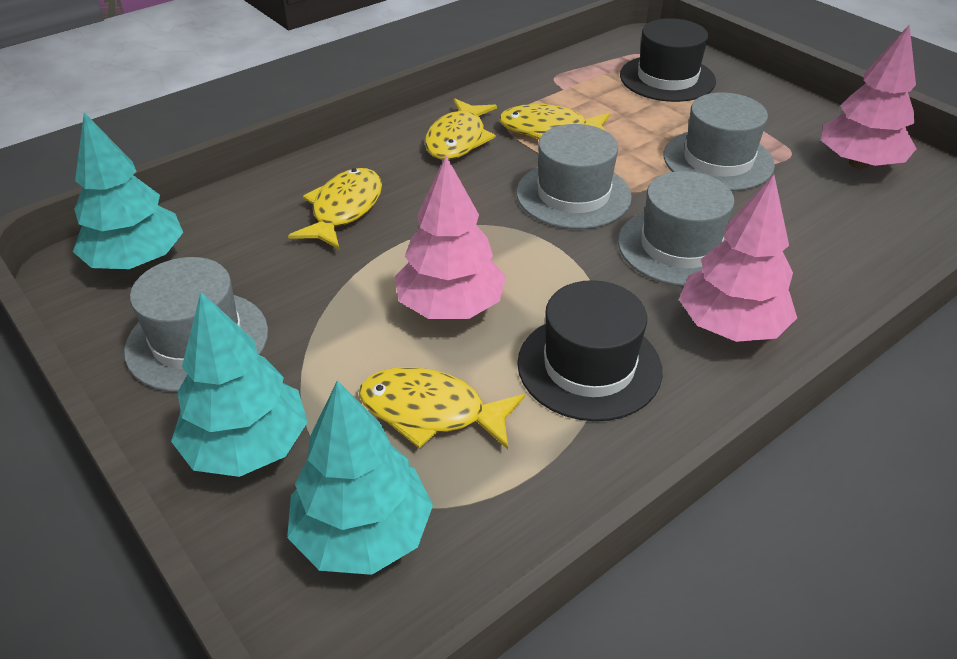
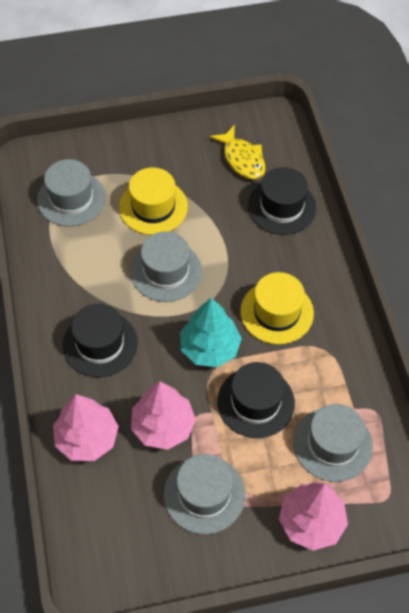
black hat: [517,280,662,421] [620,18,716,102] = 2 -> [63,304,138,377] [217,362,295,438] [248,167,316,235] = 3
turquoise tree: [73,113,183,269] [171,292,308,477] [287,381,433,575] = 3 -> [180,298,242,367] = 1
yellow fish: [288,168,382,249] [359,367,525,450] [425,98,497,160] [499,104,611,139] = 4 -> [209,125,266,180] = 1
yellow hat: none = 0 -> [119,167,188,235] [240,272,314,344] = 2

